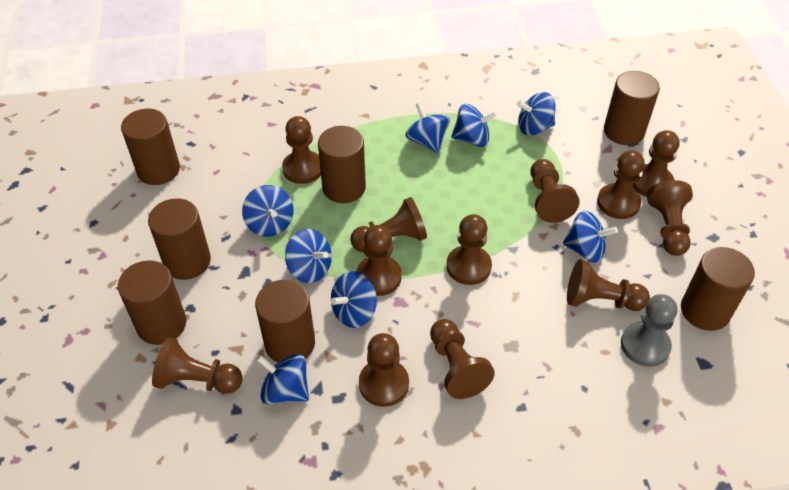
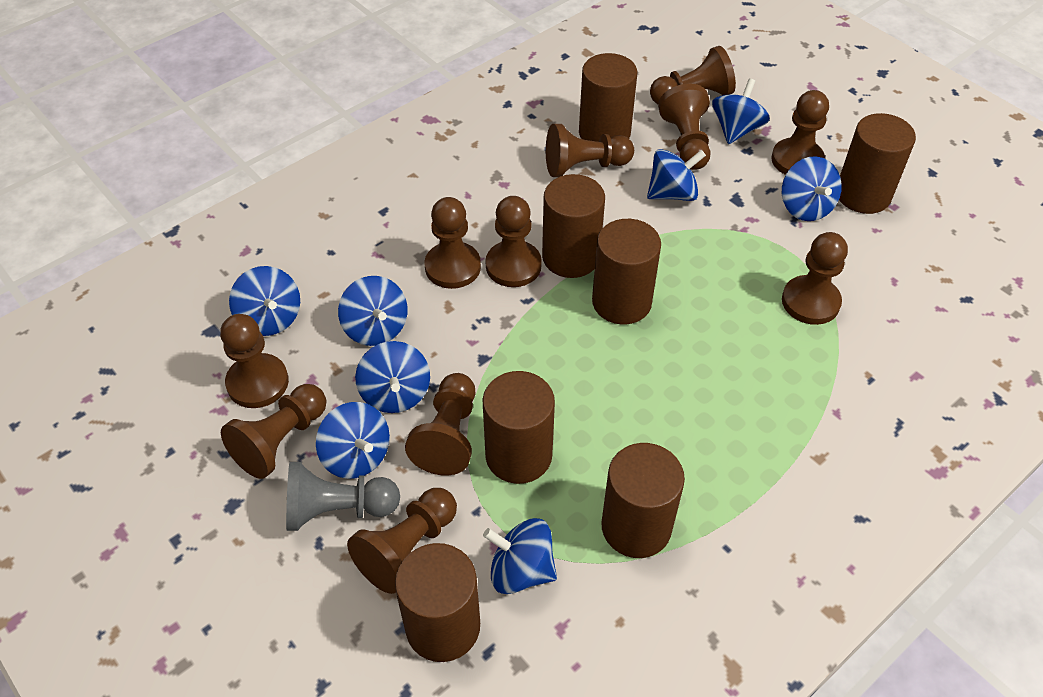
brown pawn: [152,337,243,394] [282,116,321,184] [350,197,427,252] [356,225,402,296] [359,333,409,407] [430,319,495,399] [446,214,492,285] [530,159,580,223] [567,259,650,311] [597,150,645,219] [633,130,680,197] [647,180,693,256] = 12 -> [220,314,289,408] [221,384,326,479] [347,488,457,594] [405,373,475,476] [425,197,481,289] [486,196,542,287] [546,124,634,177] [650,46,736,104] [658,84,711,170] [771,90,829,175] [782,232,848,325] = 11

